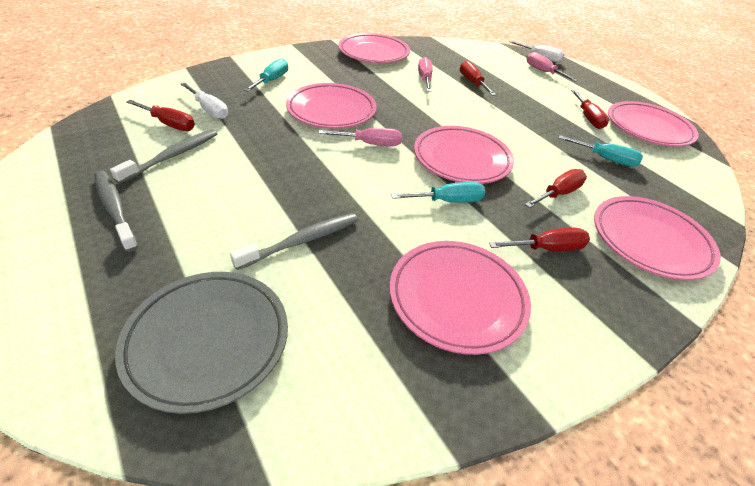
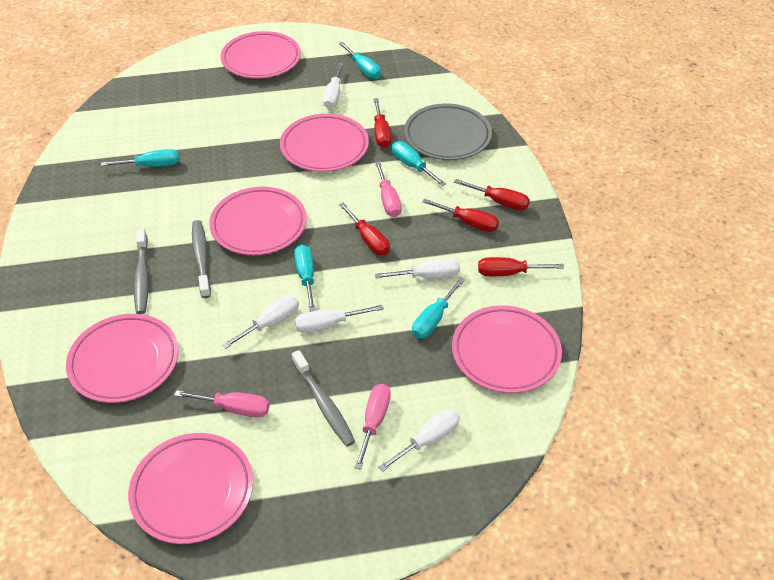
turquoise screwdriver: [244,58,288,92] [391,182,485,203] [558,135,643,167] = 3 -> [101,149,179,167] [294,244,316,312] [339,42,381,79] [392,141,446,186] [412,277,465,339] = 5
white screwdriver: [181,83,228,119] [509,40,564,62] = 2 -> [222,295,299,349] [295,305,384,333] [323,63,344,108] [375,258,460,279] [379,409,460,472] = 5

